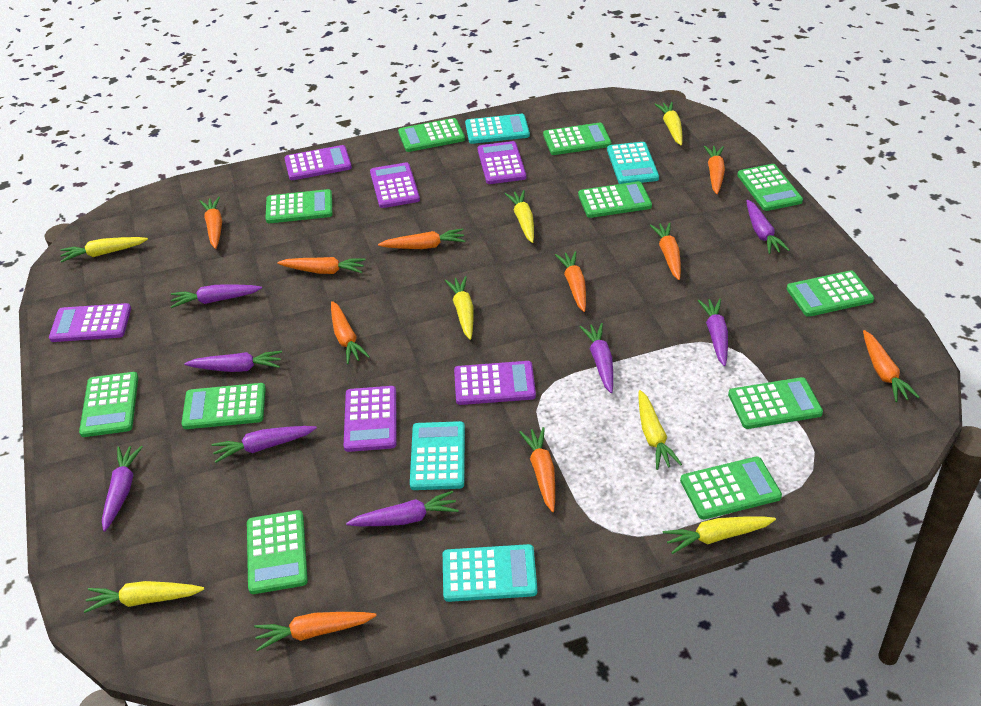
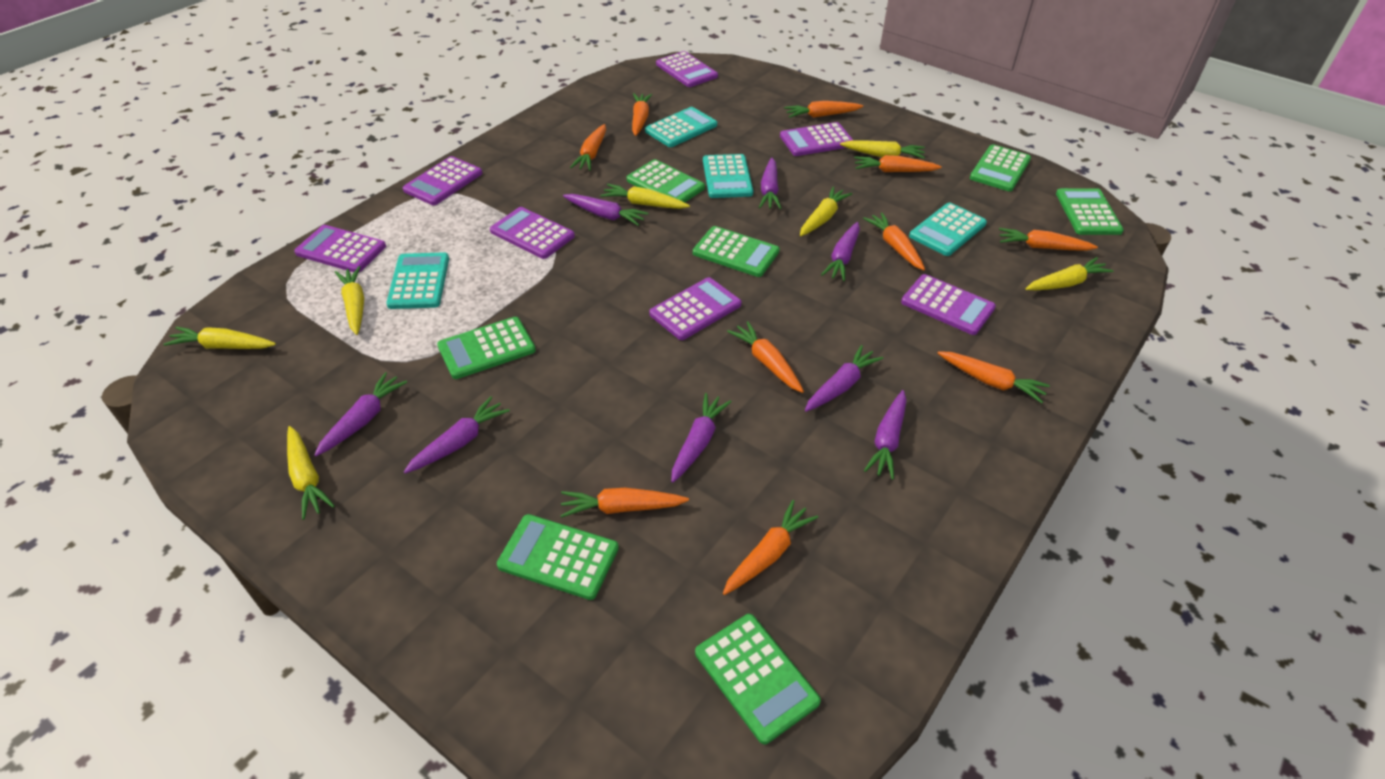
green calculator: [79,372,138,437] [181,383,266,429] [247,510,308,594] [266,189,332,223] [398,118,465,152] [543,123,612,155] [578,181,652,218] [680,457,782,520] [728,377,823,429] [737,164,803,211] [787,270,874,317] = 11 -> [437,317,536,379] [497,514,619,600] [627,159,705,202] [693,226,780,277] [695,614,821,744] [970,144,1031,191] [1056,188,1124,235] = 7
purple calculator: [49,303,131,342] [284,145,352,180] [344,386,397,452] [370,162,420,208] [454,361,536,405] [477,141,526,184] = 6 -> [294,225,386,273] [403,156,482,205] [490,207,575,259] [649,277,741,340] [656,51,718,87] [780,122,854,156] [901,274,996,335] = 7

